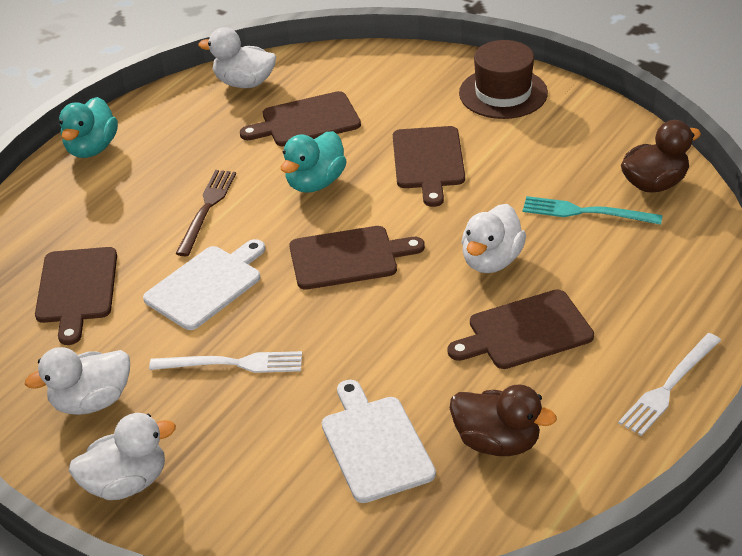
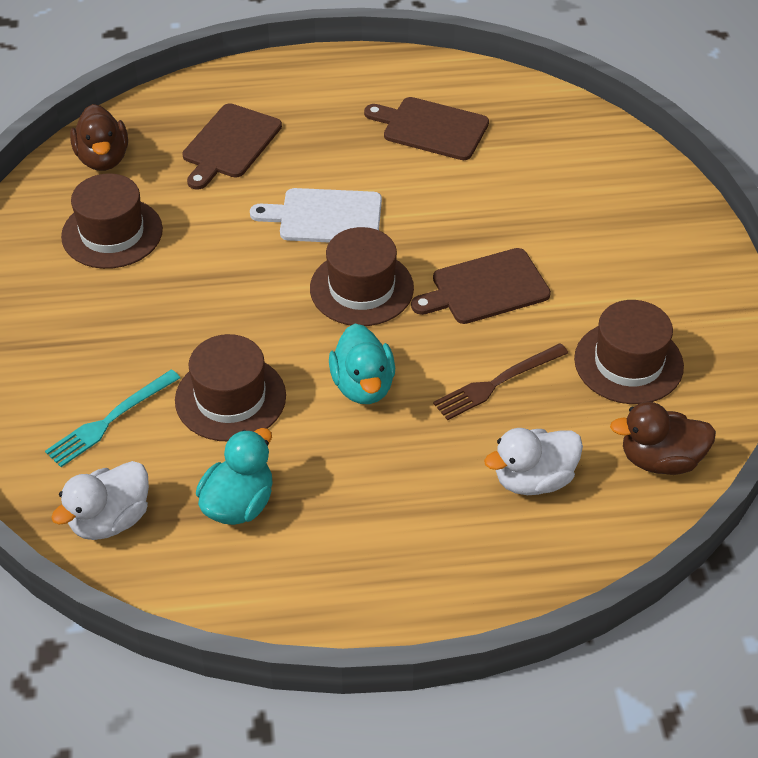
brown cutting board: [35,247,117,345] [240,91,361,146] [289,226,425,290] [393,126,465,207] [447,289,594,369] = 5 -> [183,103,282,190] [364,97,489,160] [411,248,551,324] = 3
brown hat: [459,40,548,119] = 1 -> [61,174,163,269] [175,334,286,441] [310,227,414,326] [574,300,684,404] = 4
white cutting board: [143,239,265,330] [322,380,436,503] = 2 -> [250,188,382,242] = 1
white duck: [25,347,130,415] [69,413,176,500] [198,27,276,88] [461,204,526,273] = 4 -> [51,461,149,540] [484,428,583,495] = 2
white fork: [149,351,302,373] [618,333,721,436] = 2 -> none = 0

